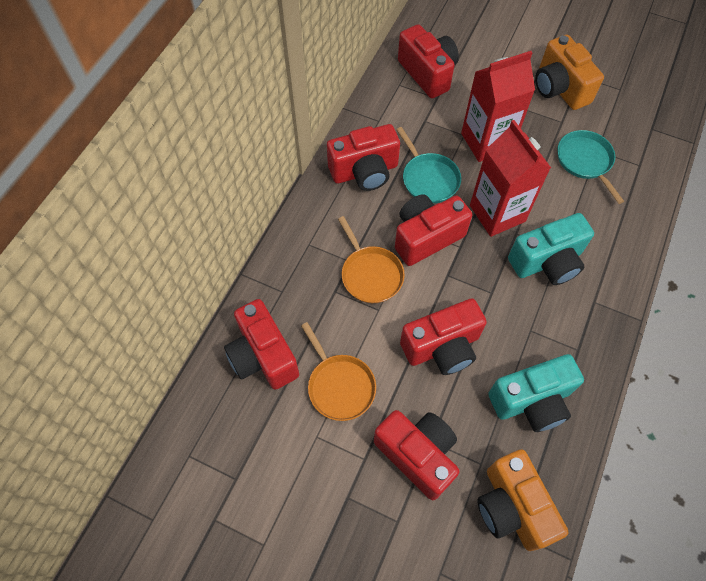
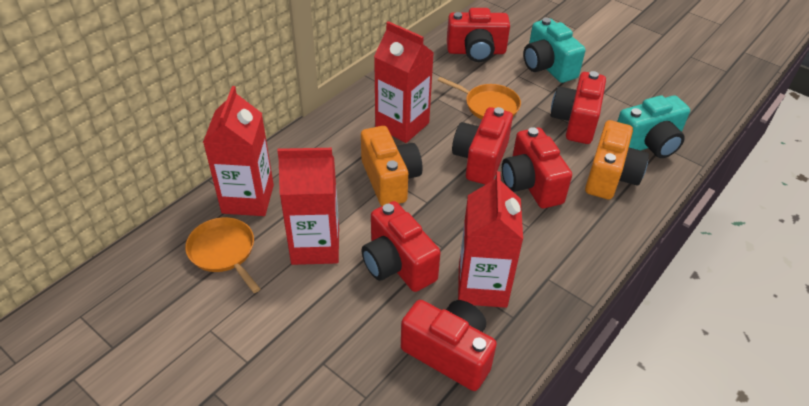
red carton: [461,51,535,162] [470,120,551,237] = 2 -> [203,86,274,216] [277,148,339,265] [374,21,434,143] [458,171,523,308] = 4
turquoise pan: [396,127,461,203] [557,130,624,204] = 2 -> none = 0

